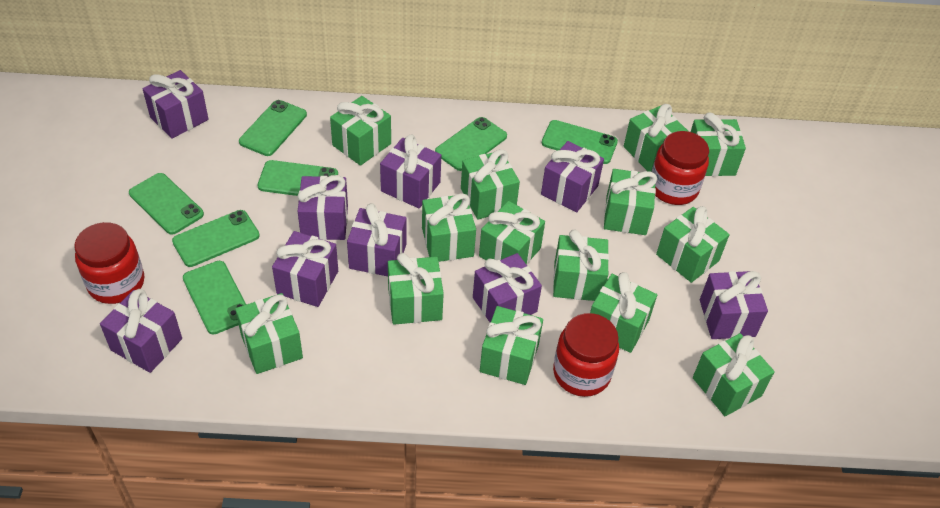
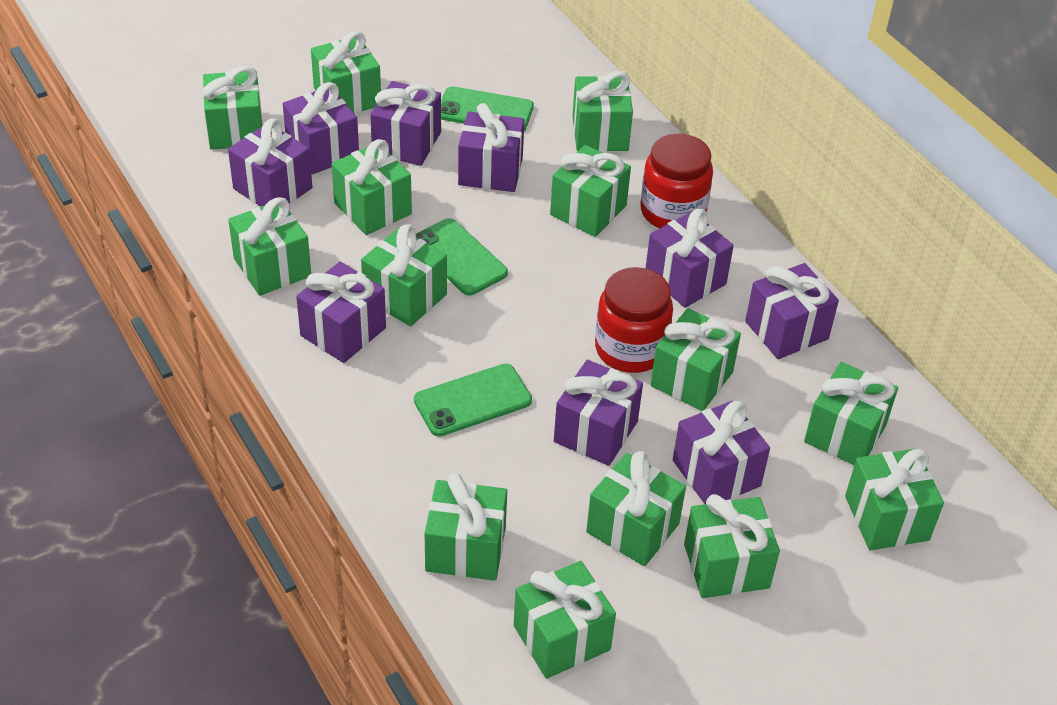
green phone: [129,173,204,235] [172,210,260,267] [183,261,246,334] [239,100,307,156] [257,160,338,196] [435,117,507,171] [542,120,618,164] = 7 -> [414,364,532,437] [416,218,508,295] [441,86,534,131] = 3
red jar: [74,222,145,304] [553,313,619,397] [652,131,709,205] = 3 -> [595,267,673,373] [640,134,713,228] = 2

